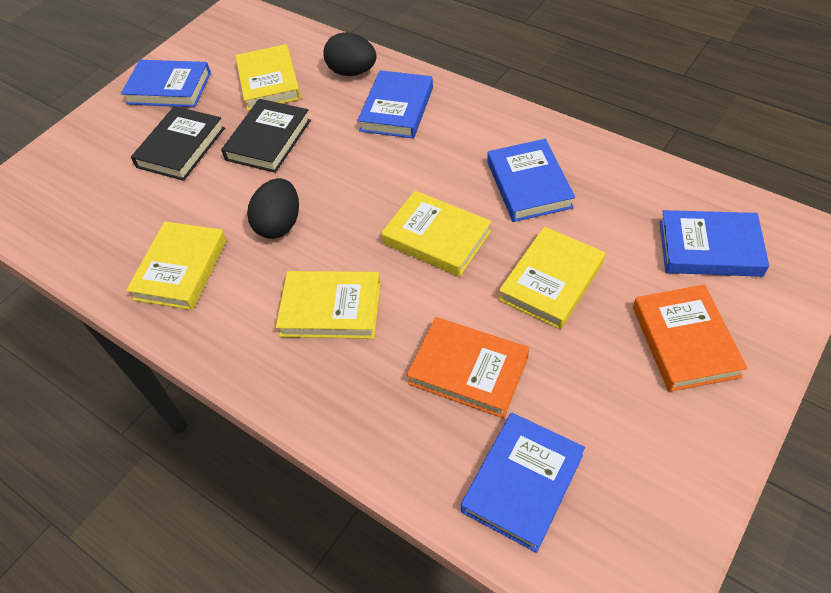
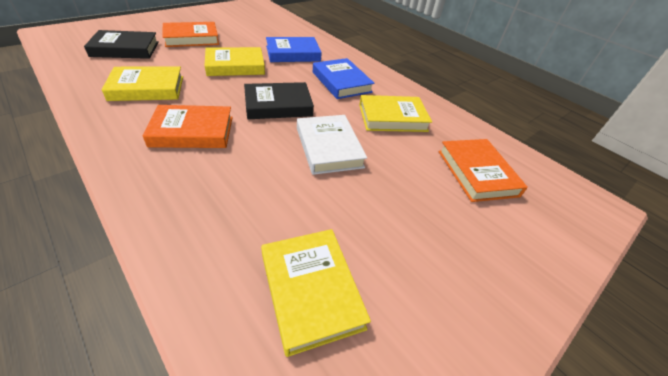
black egg: [247,178,299,239] [323,32,377,76] = 2 -> none = 0
blue book: [121,60,211,107] [358,70,433,139] [461,413,585,553] [487,139,575,222] [659,210,769,277] = 5 -> [266,37,322,62] [313,58,375,99] = 2
orange book: [406,317,529,418] [633,285,747,392] = 2 -> [142,105,233,148] [162,22,219,47] [438,139,528,202] = 3
white book: none = 0 -> [297,115,367,175] = 1
yellow book: [126,221,227,310] [235,44,301,111] [276,271,381,339] [381,191,491,277] [499,227,605,330] = 5 -> [101,66,183,101] [205,47,265,76] [261,229,371,357] [359,95,432,132] = 4

